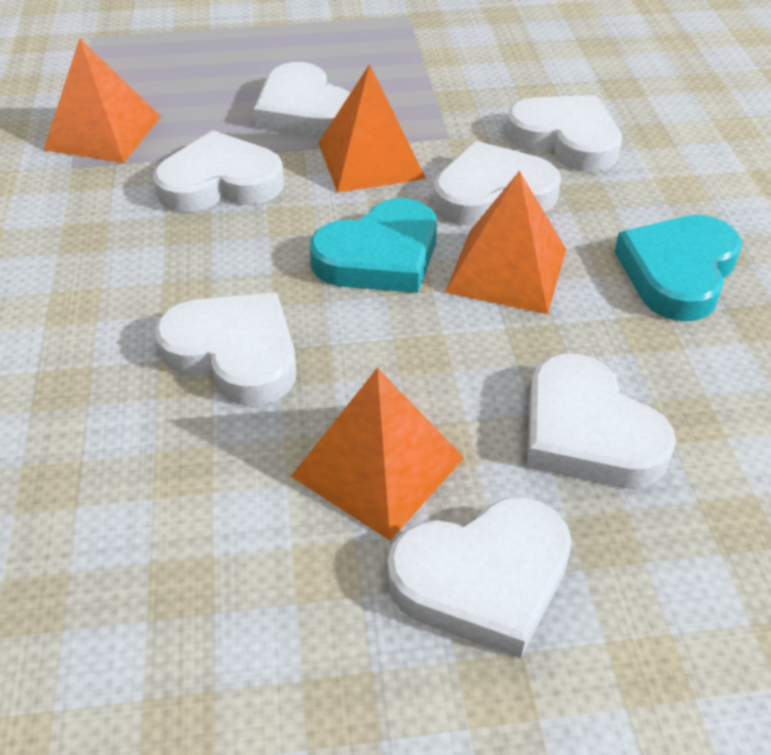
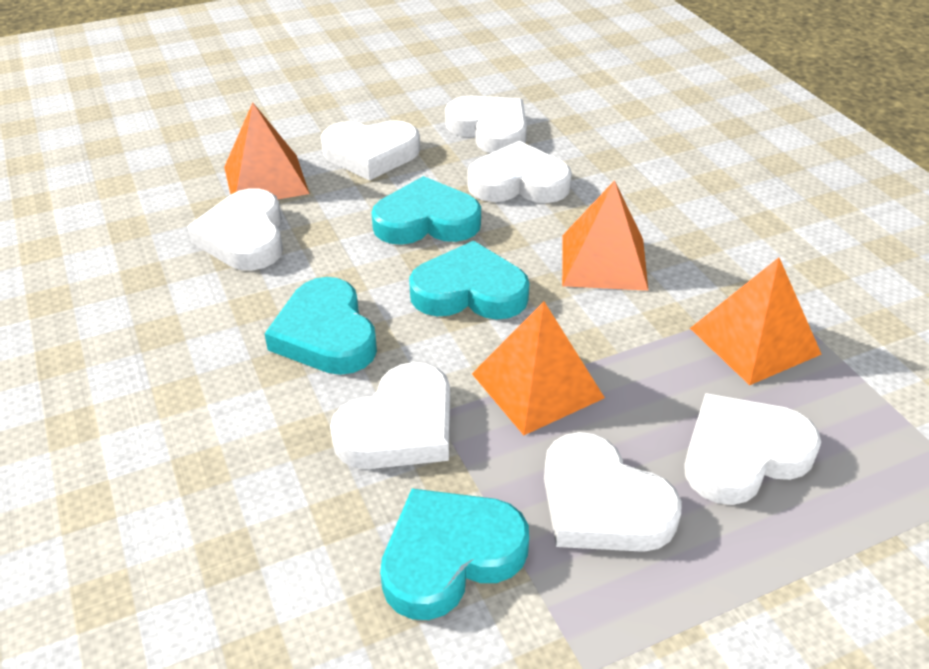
turquoise heart: [310,198,437,293] [614,215,742,321] = 2 -> [265,277,377,375] [371,176,481,245] [380,489,529,620] [409,241,530,320] = 4

